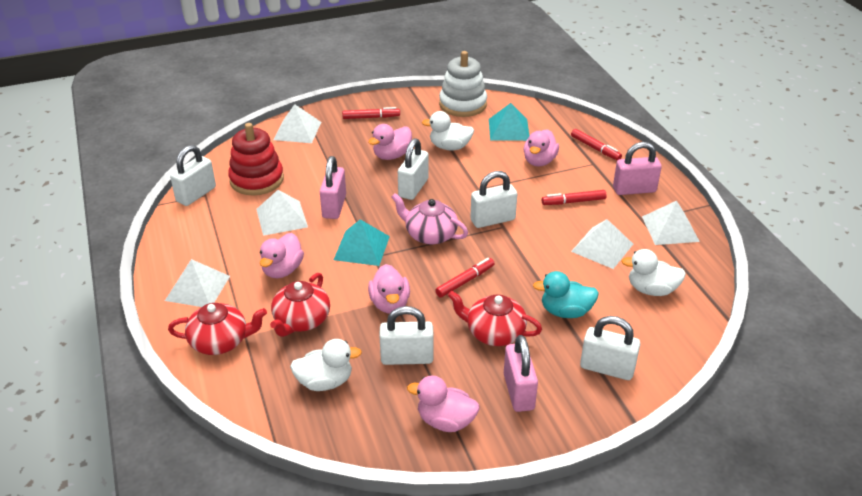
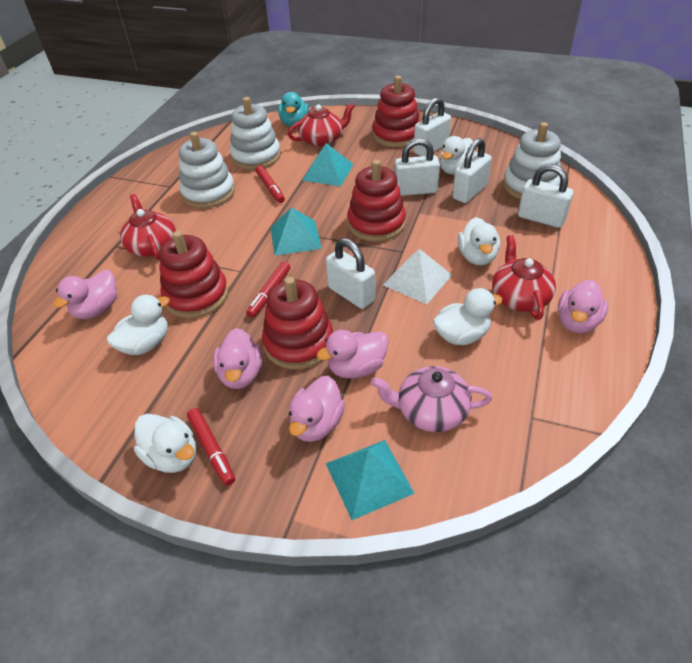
pink padlock: [320,156,346,219] [504,335,538,412] [613,142,662,195] = 3 -> none = 0
red marker: [342,107,400,119] [435,258,495,298] [542,190,607,205] [571,129,622,161] = 4 -> [187,408,235,486] [246,262,290,318] [256,165,285,203] = 3
red stacking toy: [228,123,284,196] = 1 -> [159,231,228,318] [262,277,333,370] [347,160,406,242] [372,76,420,147] = 4
turquoise pyramid: [334,219,390,266] [489,103,529,141] = 2 -> [270,207,322,256] [302,143,354,186] [326,440,415,520] = 3
white duck: [290,339,362,391] [422,111,474,150] [621,249,686,296] = 3 -> [107,294,170,355] [134,414,196,473] [433,288,503,345] [440,136,476,175] [458,217,500,265] = 5
white pyramid: [165,259,230,307] [256,190,308,236] [273,104,321,143] [571,219,633,269] [642,201,700,245] = 5 -> [383,249,452,305] = 1
white stacking toy: [439,51,487,117] = 1 -> [179,132,235,208] [230,97,281,170] [503,122,561,200] = 3

